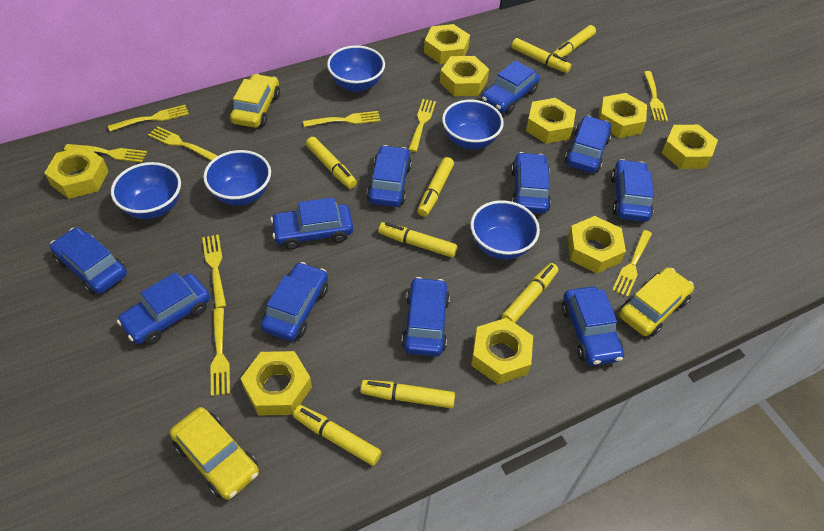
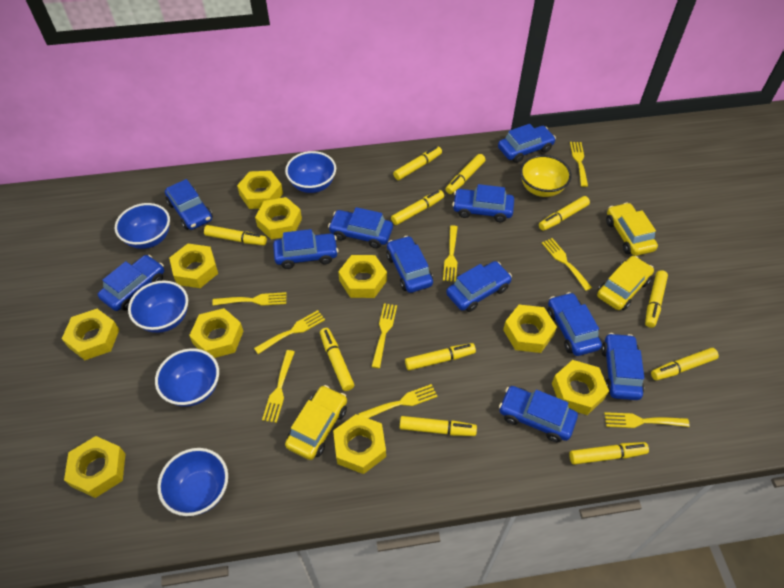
yellow bowl: none = 0 -> [520,155,572,197] = 1
yellow marker: [293,405,381,466] [306,137,357,189] [360,380,455,408] [378,222,458,258] [417,157,454,217] [502,263,558,323] [511,38,571,73] [552,25,596,58] = 8 -> [204,225,267,245] [320,328,354,391] [391,190,444,225] [393,146,442,180] [400,416,477,436] [405,343,476,371] [446,154,485,194] [539,196,590,231] [569,442,649,465] [645,270,668,328] [651,348,719,380] = 11
yellow nut: [44,146,109,199] [240,351,312,416] [424,24,470,64] [440,56,489,96] [471,318,533,384] [526,98,576,144] [567,216,626,273] [598,93,647,138] [662,125,718,169] = 9 -> [62,309,119,360] [64,436,125,498] [169,244,218,288] [189,308,244,358] [237,171,283,209] [255,197,302,239] [333,414,386,474] [338,255,387,298] [503,305,557,353] [552,360,609,415] = 10

